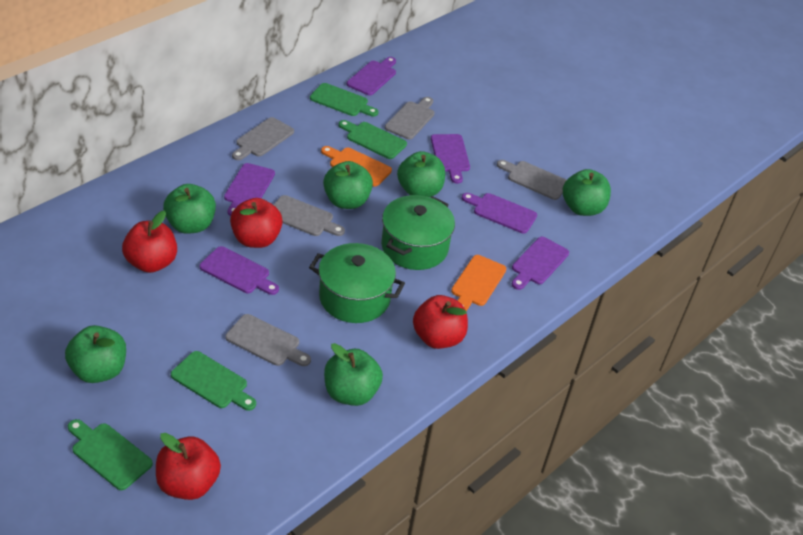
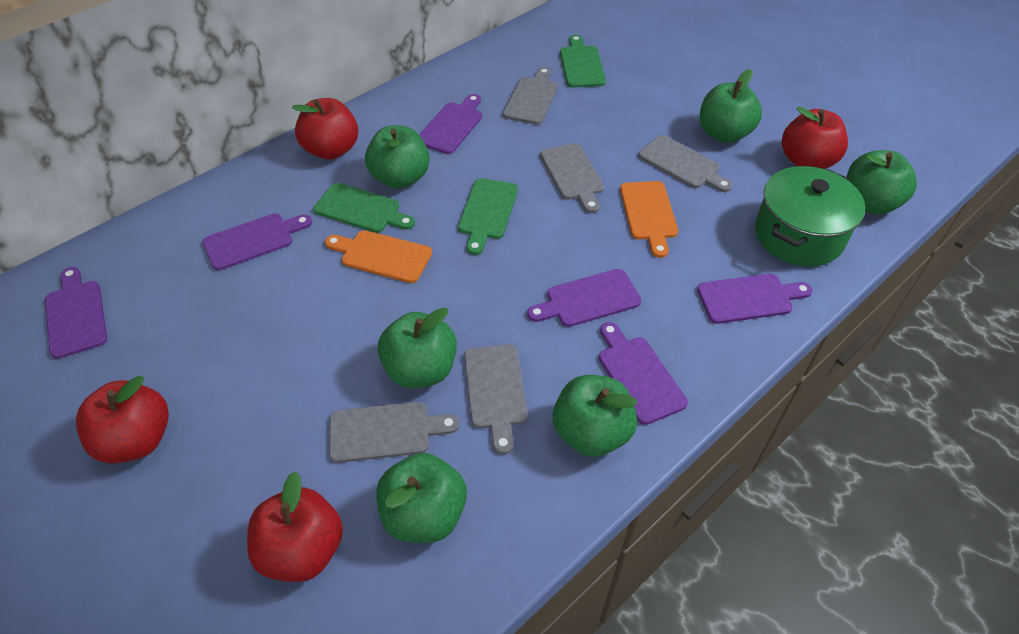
green cutting board: [68,419,153,490] [171,351,256,411] [310,83,378,117] [339,120,407,159] = 4 -> [313,183,415,233] [458,178,518,255] [560,35,606,88] = 3
green pot: [309,243,405,323] [381,195,455,270] = 2 -> [755,166,865,267] = 1

